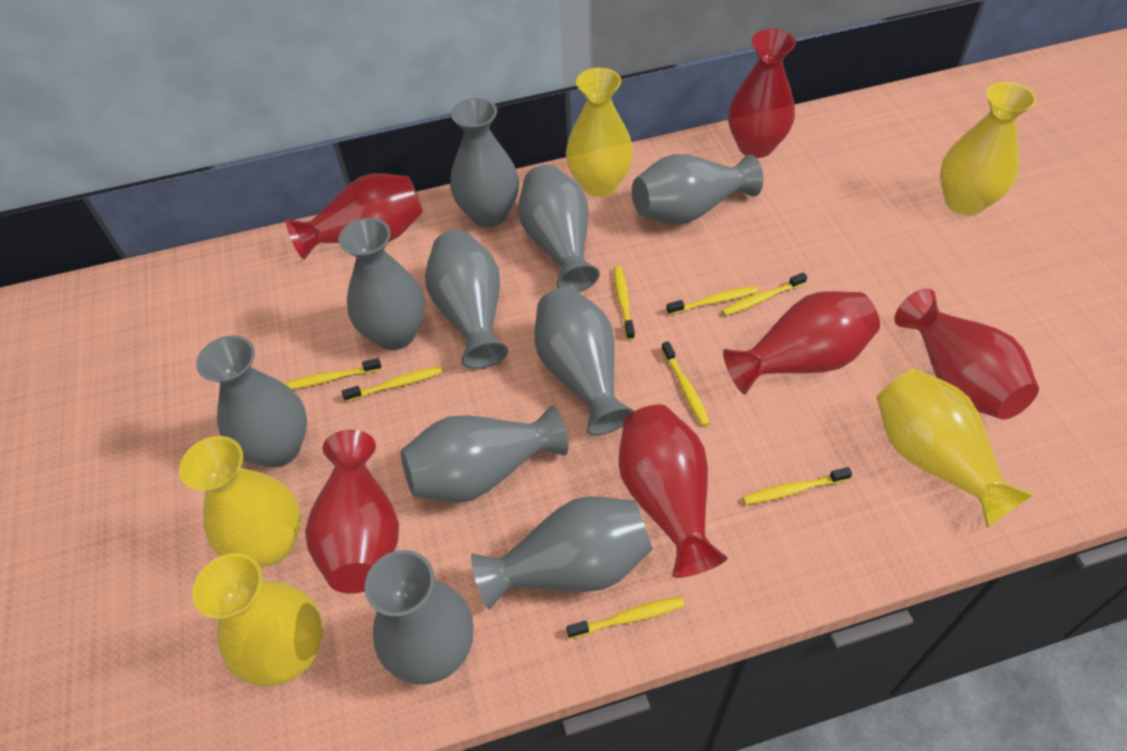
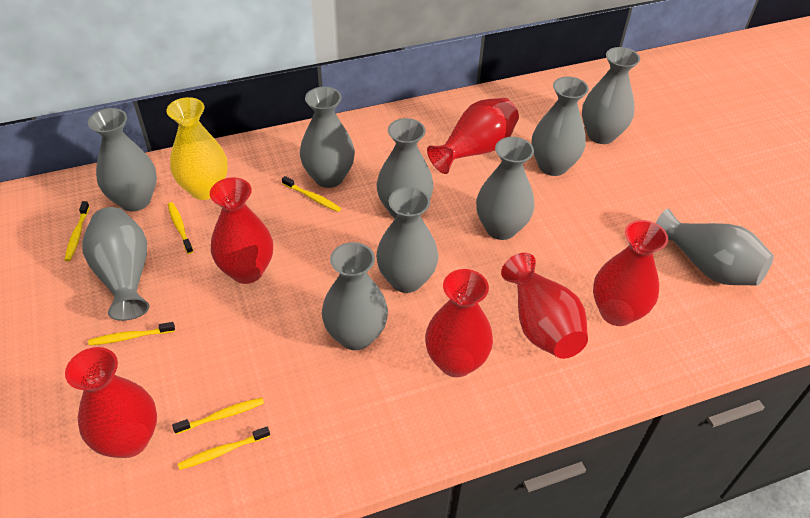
yellow toothbrush: [284,358,381,390] [342,366,443,402] [566,597,685,639] [614,266,635,340] [662,341,710,426] [666,286,758,315] [722,272,807,316] [743,467,852,505] = 8 -> [65,201,90,261] [88,322,175,345] [168,202,194,254] [172,398,264,434] [178,426,270,470] [282,176,341,212] = 6
yellow vase: [179,436,301,567] [192,553,323,687] [566,68,633,197] [877,369,1034,528] [940,82,1037,216] = 5 -> [166,97,228,200] = 1

